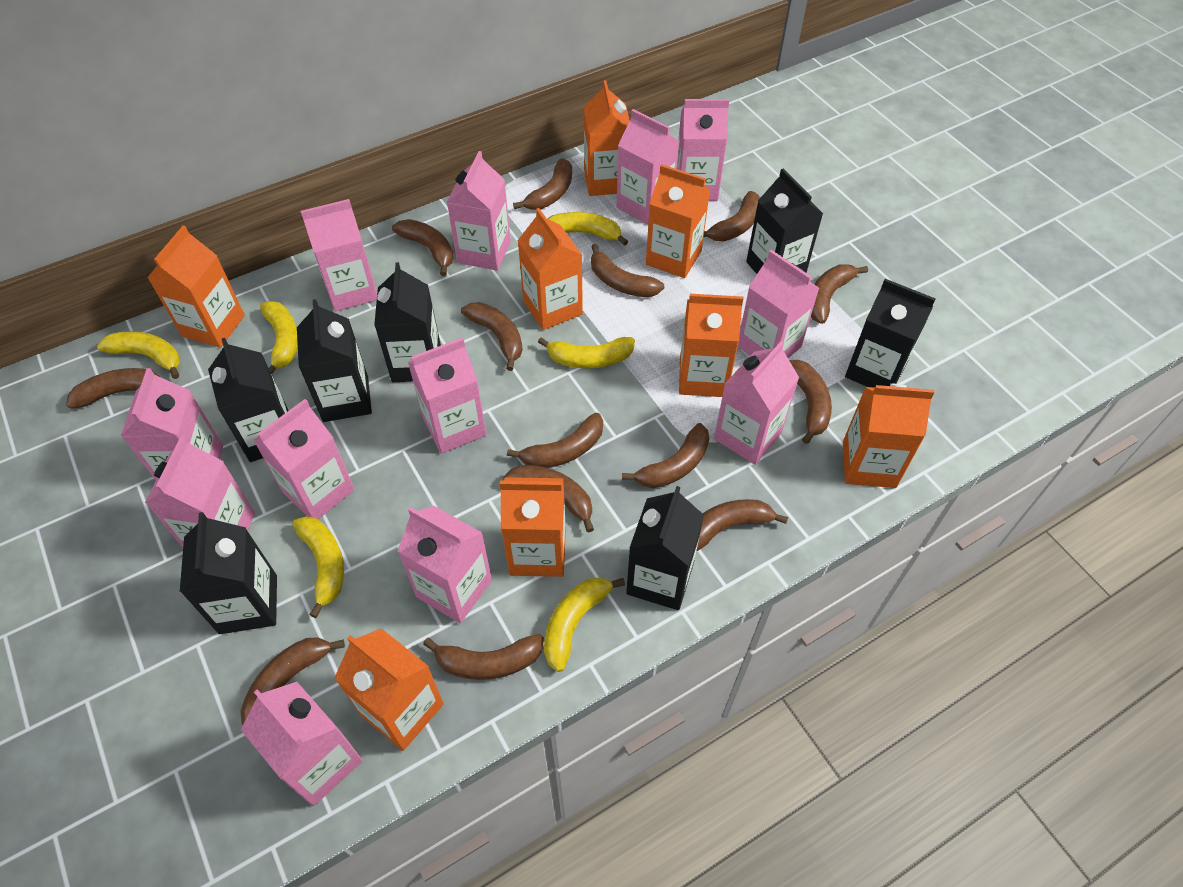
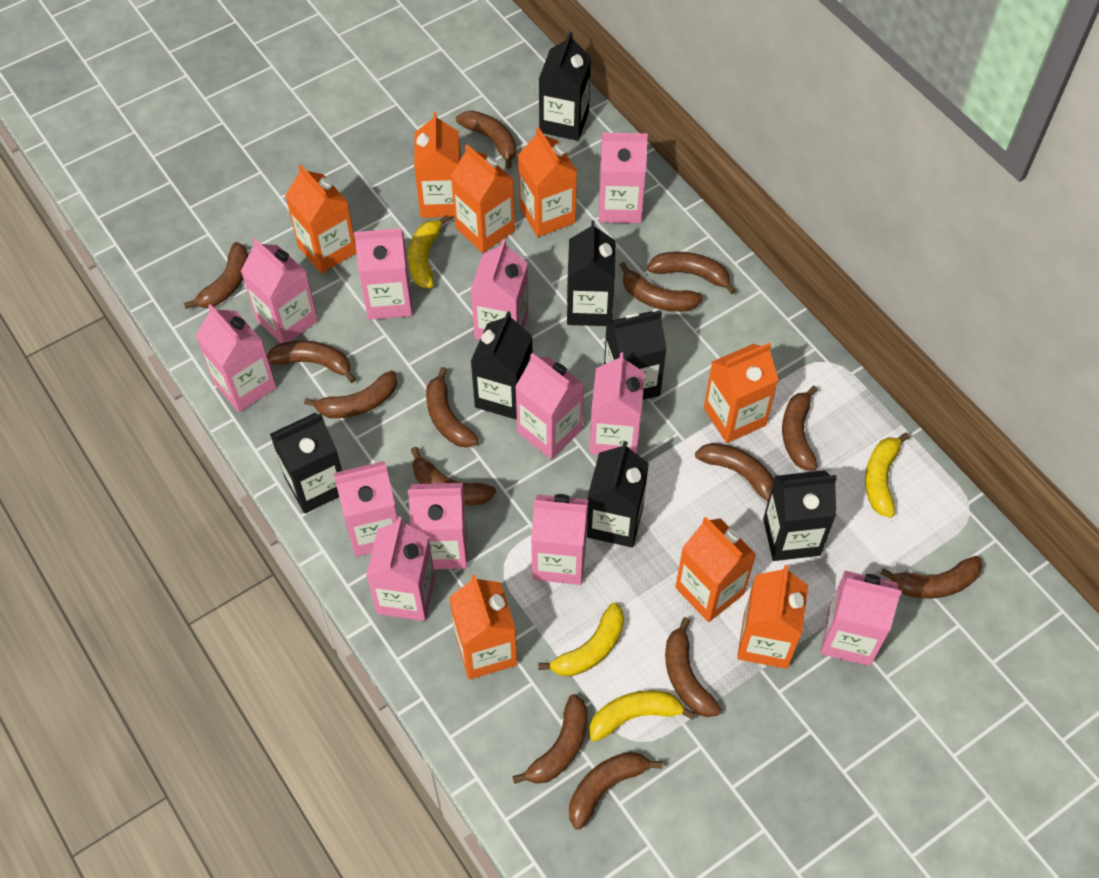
yellow banana: [97,331,180,379] [260,301,298,374] [293,516,344,618] [538,337,635,368] [544,577,625,672] [547,212,628,246] = 6 -> [408,215,450,288] [538,603,624,677] [589,690,696,742] [865,433,910,518] = 4

